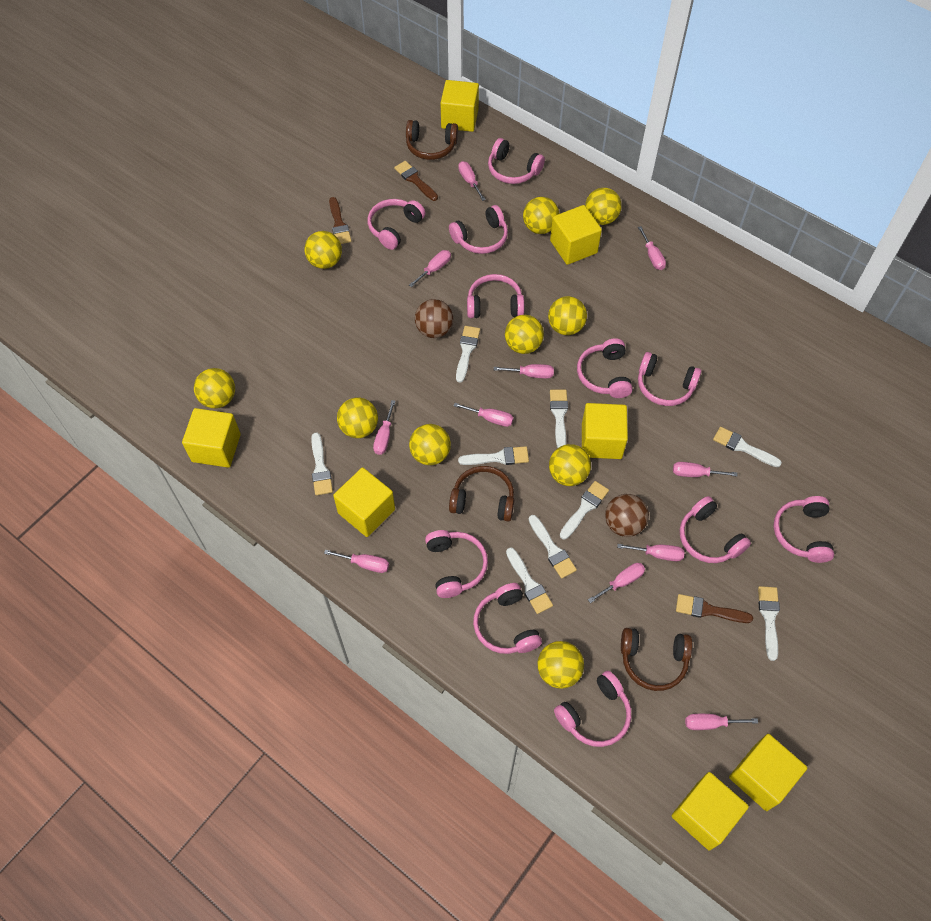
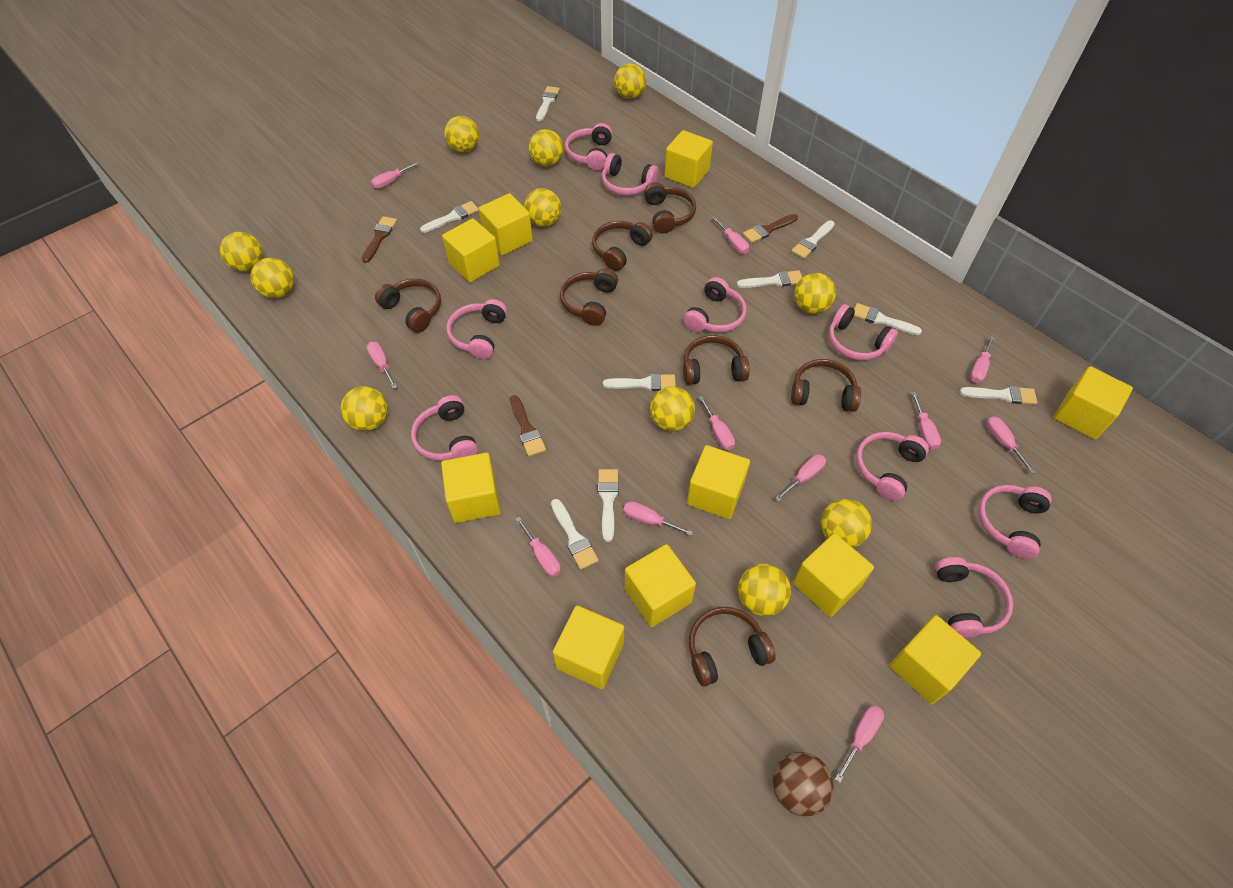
brown ball: [415,299,453,338] [605,494,649,537] = 2 -> [772,752,834,817] = 1
brown headphones: [406,120,458,160] [449,466,514,522] [621,628,692,691] = 3 -> [375,279,441,333] [560,269,618,326] [592,221,653,271] [644,182,696,234] [683,335,750,385] [689,607,776,687] [791,359,861,412] = 7
pink headphones: [368,199,425,250] [425,530,488,598] [449,205,508,254] [467,274,524,318] [473,583,542,654] [488,138,545,184] [554,671,631,747] [577,338,633,398] [638,352,702,406] [680,496,751,563] [773,496,834,563] = 11 -> [411,395,478,461] [446,299,507,359] [565,123,612,170] [602,153,659,195] [683,277,747,333] [829,304,898,360] [856,432,929,501] [935,557,1013,638] [978,485,1052,559] = 9
yellow ball: [194,368,235,408] [304,231,342,269] [337,398,378,438] [409,424,451,465] [505,315,544,354] [523,197,559,234] [538,641,584,689] [548,296,587,335] [549,444,591,486] [585,188,622,225] = 10 -> [220,232,263,272] [251,258,294,298] [341,386,388,431] [444,116,479,152] [524,188,561,227] [529,129,563,166] [614,63,646,99] [650,386,695,431] [738,564,791,616] [794,273,836,314] [821,499,872,548] = 11
yellow cube: [182,408,241,468] [333,467,395,537] [440,80,479,132] [550,205,602,265] [582,403,628,459] [671,772,749,851] [729,734,807,811] = 7 -> [441,453,501,523] [442,218,500,283] [479,193,533,256] [553,605,624,689] [624,544,696,627] [664,130,713,188] [687,445,750,519] [793,533,874,617] [889,615,981,704] [1054,366,1133,440] = 10

